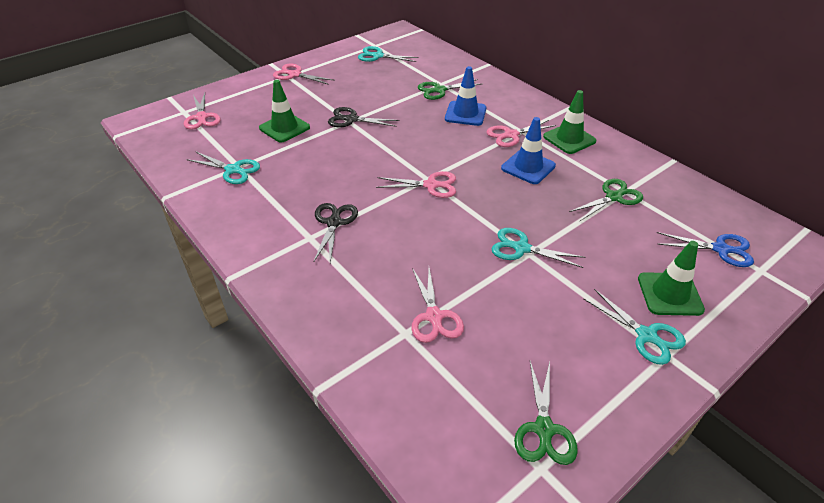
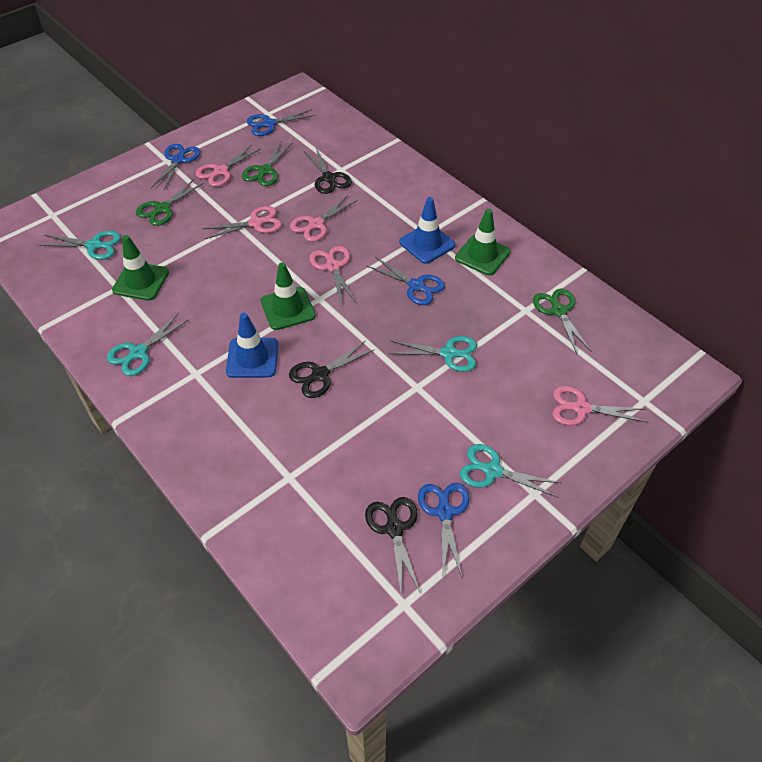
black scissors: [313,203,358,263] [328,107,399,127] = 2 -> [289,340,374,398] [304,148,352,194] [365,497,420,593] = 3
blue scissors: [657,232,754,267] = 1 -> [151,144,200,191] [246,109,316,136] [367,257,445,305] [418,483,470,577] = 4

